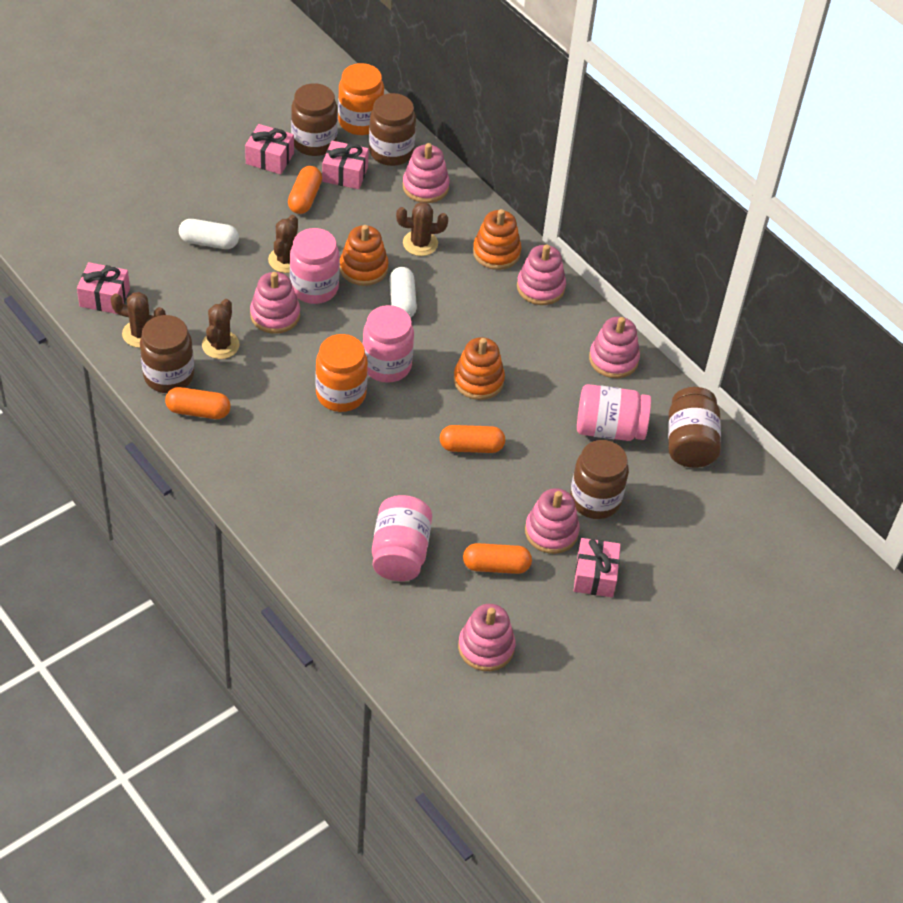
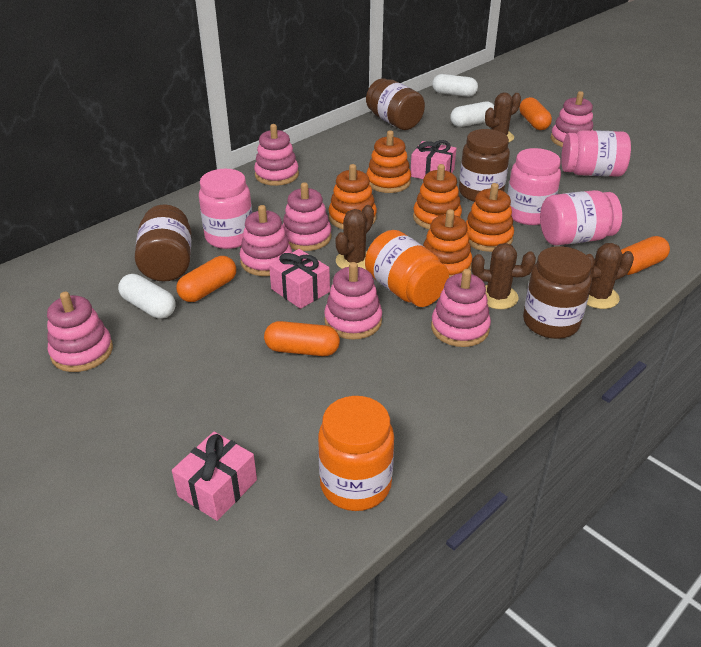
brown jar: [140,315,194,393] [291,83,338,156] [369,93,416,166] [570,440,629,519] [668,387,721,468] = 5 -> [135,204,191,282] [366,78,425,130] [459,129,510,202] [523,246,592,339] = 4
orange stacking toy: [340,225,388,286] [453,337,505,400] [473,209,521,270] = 3 -> [329,164,377,229] [366,131,411,193] [413,164,462,229] [423,209,472,277] [466,183,514,252] = 5
pink gift: [77,262,130,314] [245,124,294,174] [322,141,369,189] [574,538,621,597] = 4 -> [172,432,257,521] [269,249,330,309] [411,140,456,179] = 3
pink stacking toy: [250,272,300,334] [403,143,450,203] [458,604,515,671] [517,244,566,305] [525,488,580,554] [589,317,640,378] = 6 -> [47,292,113,372] [240,205,292,276] [254,124,299,186] [282,182,332,251] [324,262,382,340] [431,269,491,347] [551,91,593,147] = 7
white capsule: [179,219,239,249] [389,267,417,318] = 2 -> [118,274,176,319] [432,74,478,97] [450,101,494,127] = 3

